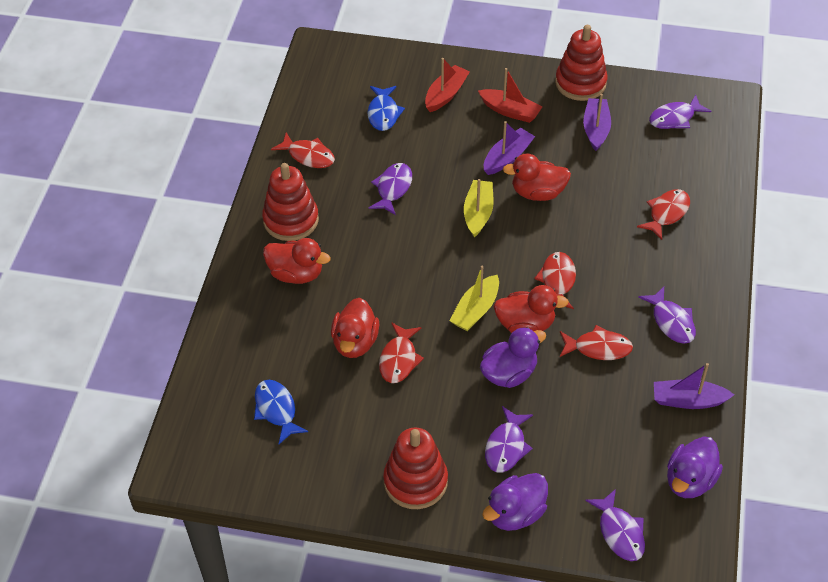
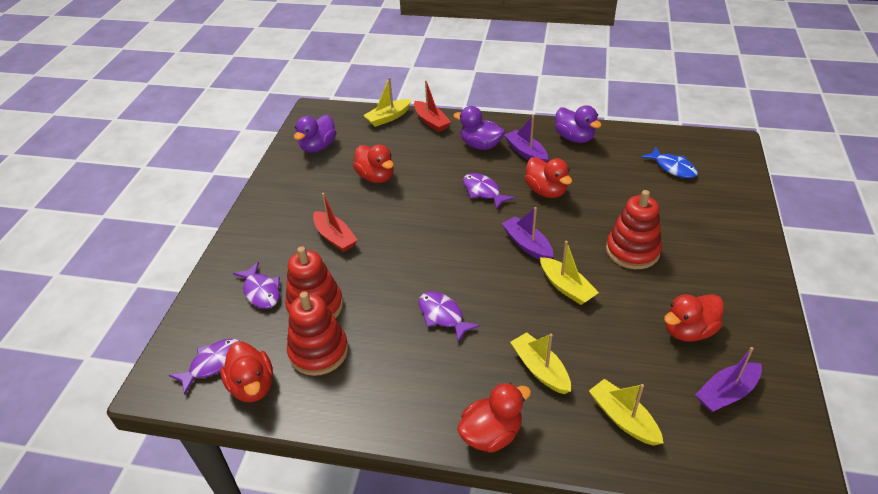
blue fish: [254,380,308,444] [368,86,405,131] = 2 -> [641,147,698,178] = 1
purple fish: [369,163,412,215] [485,406,533,473] [585,489,645,561] [638,287,696,344] [649,95,711,129] = 5 -> [169,339,241,395] [233,262,280,309] [419,291,480,342] [463,173,515,210] = 4
red duck: [263,238,330,284] [331,298,379,358] [494,285,569,333] [503,153,571,201] = 4 -> [220,342,273,402] [353,144,394,183] [457,383,531,453] [525,157,572,198] [664,294,724,342] = 5
red fish: [271,132,335,168] [379,322,424,383] [534,252,576,309] [560,325,633,360] [637,189,690,240] = 5 -> none = 0
yellow boat: [450,266,499,331] [464,179,494,237] = 2 -> [363,77,411,127] [510,332,571,394] [540,241,599,305] [589,379,664,446] = 4

